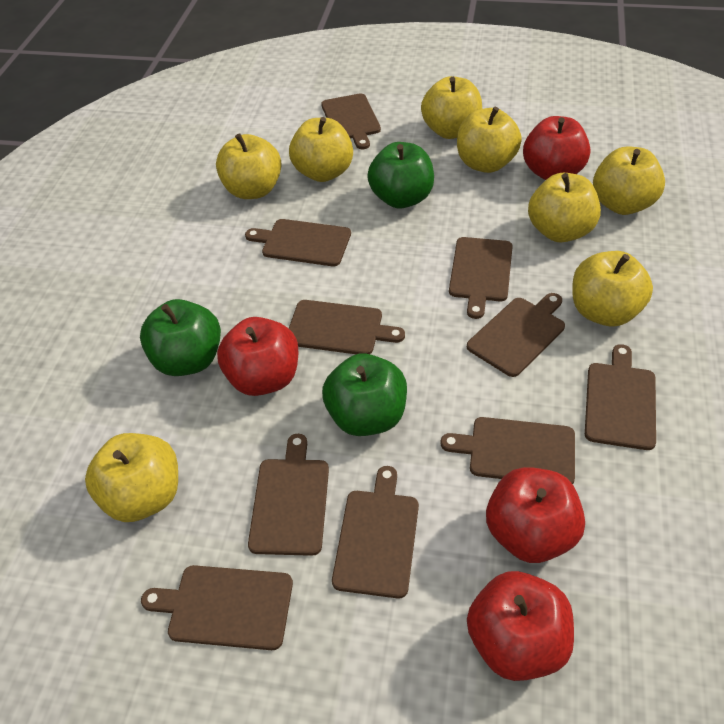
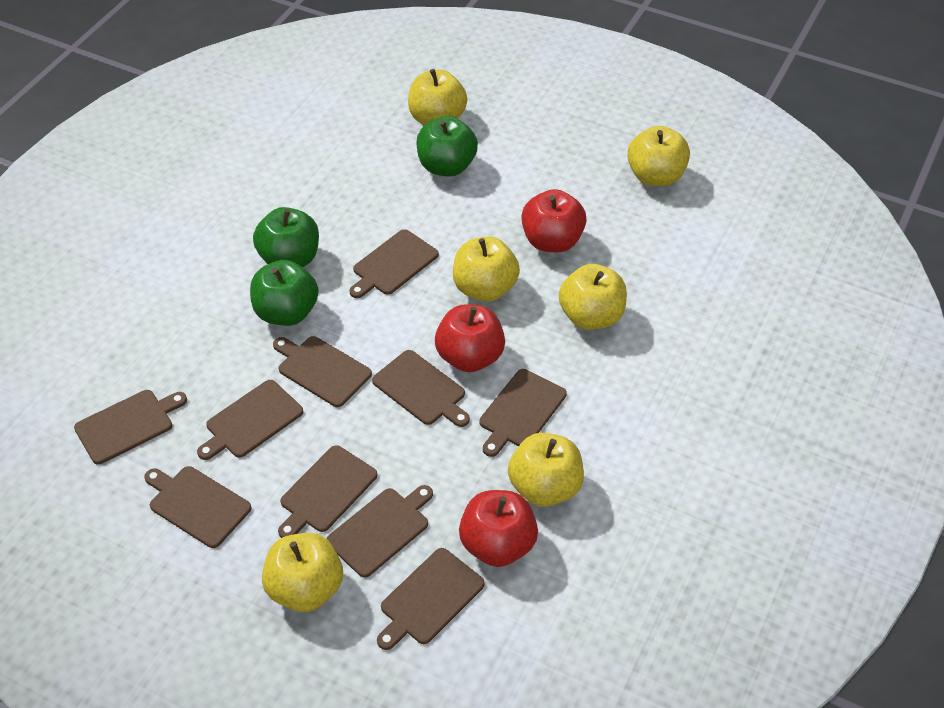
red apple: [217,317,299,396] [467,571,574,681] [486,467,585,563] [523,116,590,180] = 4 -> [435,304,505,372] [459,490,538,567] [521,189,587,252] = 3
yellow apple: [85,433,178,522] [216,133,282,199] [289,117,353,182] [421,76,482,139] [457,107,522,173] [528,173,601,242] [572,251,653,326] [593,146,665,215] = 8 -> [262,533,343,612] [408,69,467,125] [453,237,520,302] [508,433,584,507] [559,264,627,330] [627,126,690,186] = 6

